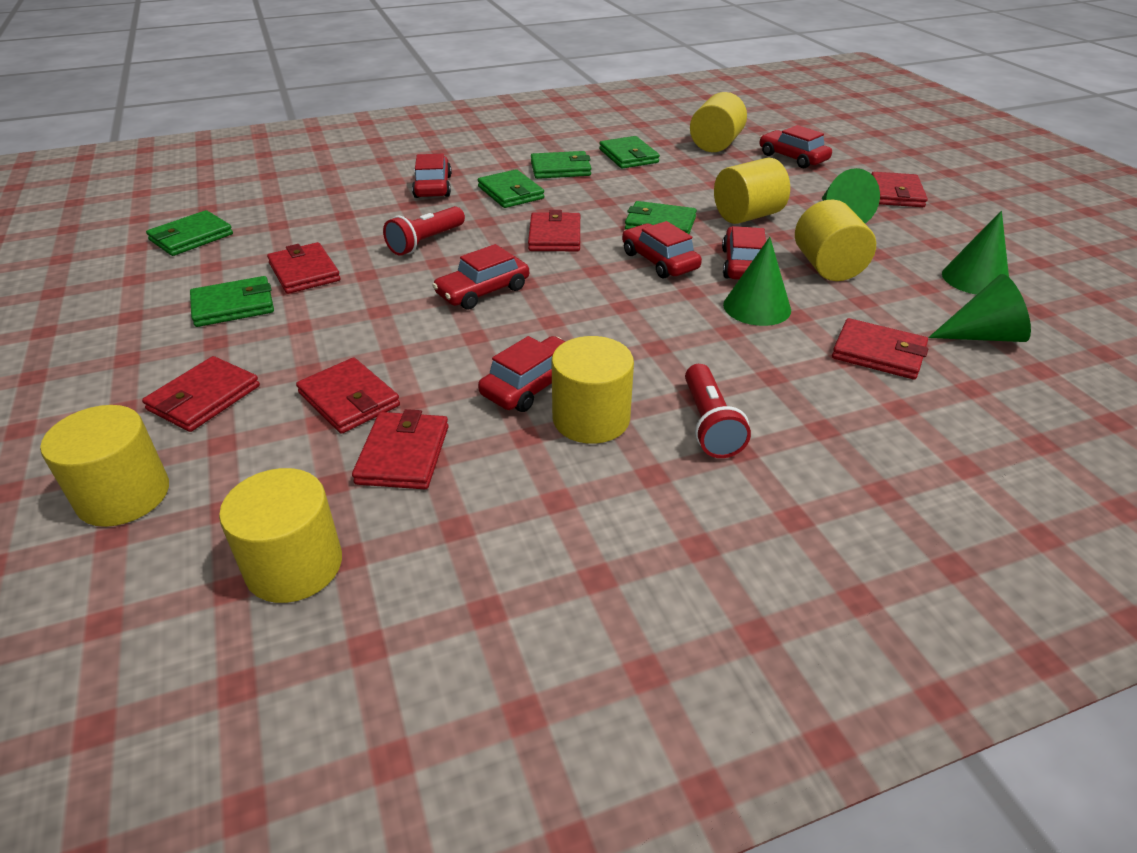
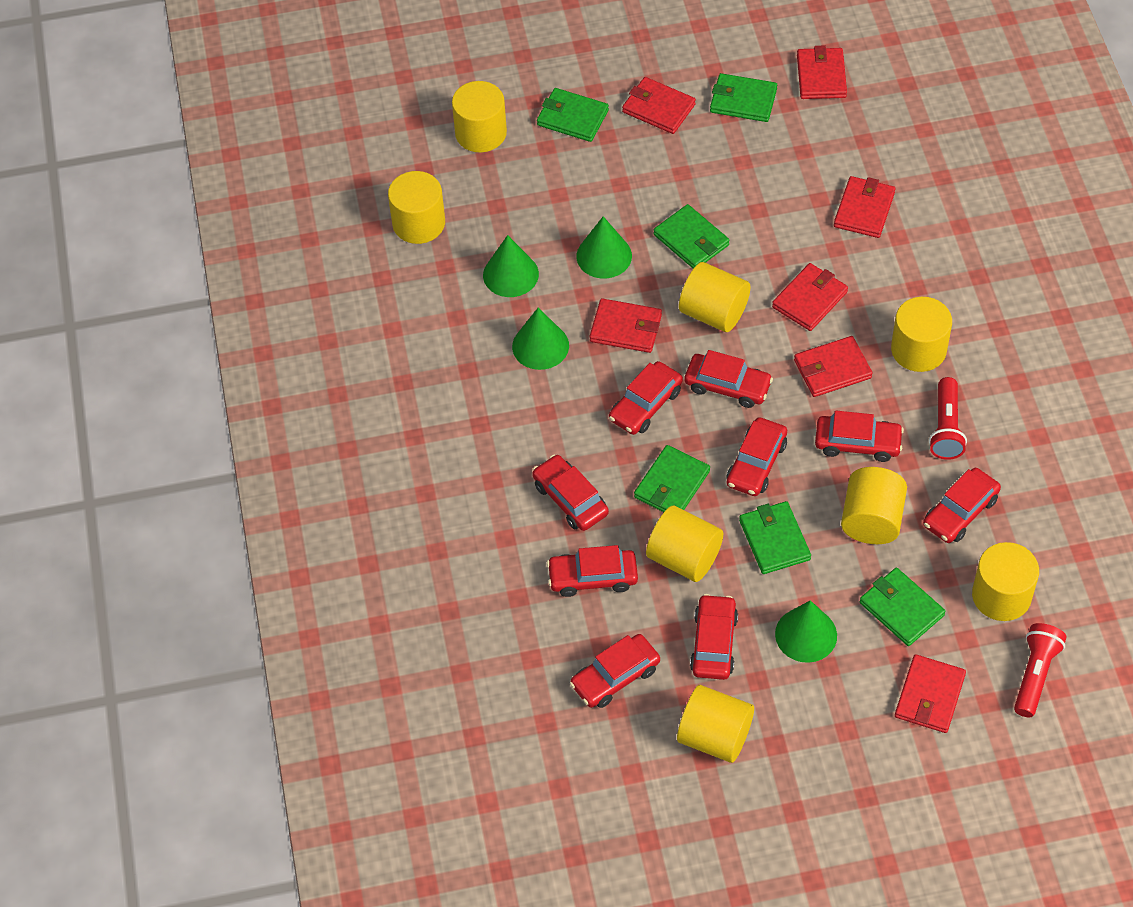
red car: [412,154,452,198] [432,244,529,310] [478,336,565,412] [622,221,702,279] [722,226,766,279] [759,125,832,168] = 6 -> [532,455,609,531] [547,545,638,597] [570,634,660,708] [609,361,683,435] [685,350,773,408] [690,594,738,680] [726,417,787,496] [815,411,904,462] [923,468,1001,543] = 9
yellow cylinder: [40,405,169,527] [219,468,342,603] [552,336,634,444] [690,92,747,152] [714,157,790,224] [795,200,876,281] = 6 -> [388,171,445,244] [452,81,507,152] [646,505,723,582] [677,685,754,763] [679,262,750,332] [841,467,907,544] [891,297,952,372] [972,542,1039,621] = 8

